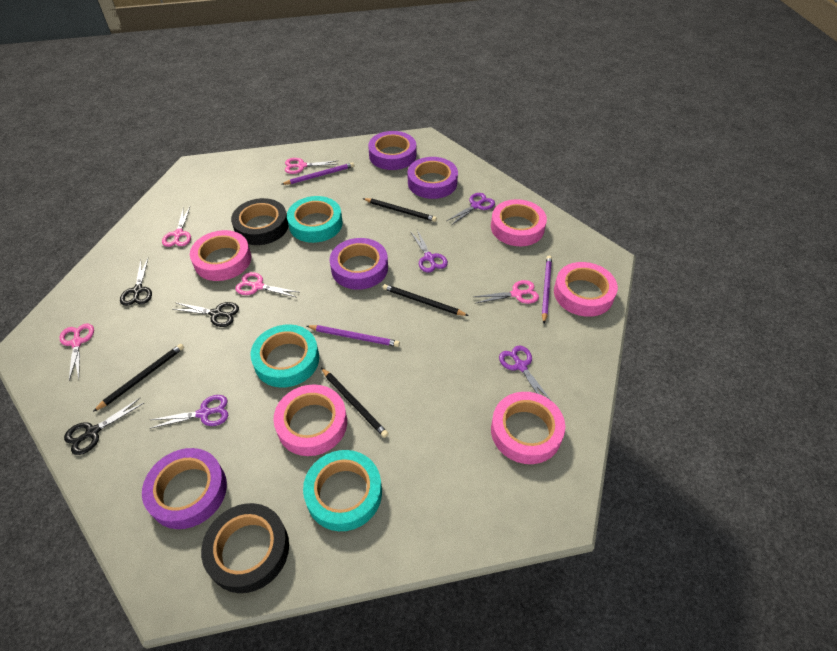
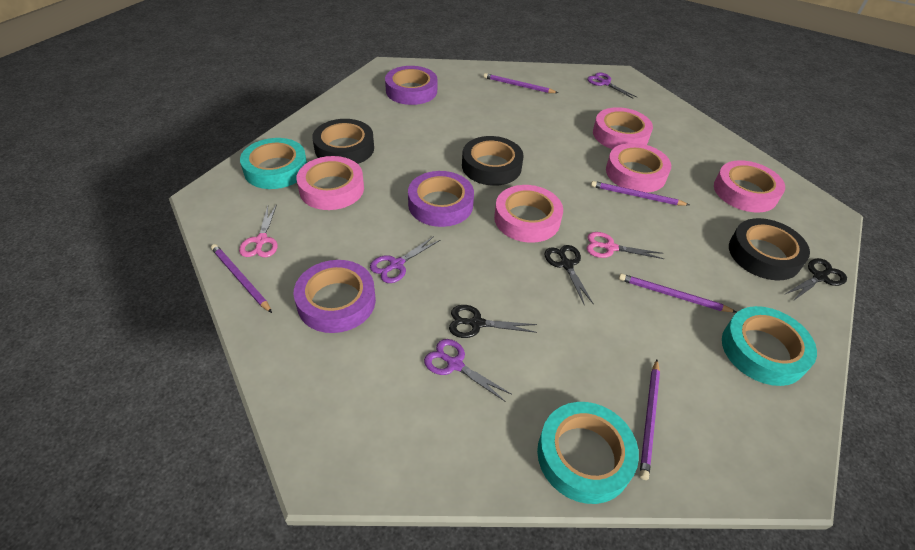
black pencil: [93,344,184,412] [321,368,389,438] [362,198,437,222] [383,284,469,316] = 4 -> none = 0
black tape: [201,503,289,593] [231,198,289,245] = 2 -> [312,119,374,164] [462,136,524,186] [729,218,810,280] = 3
pink scissors: [59,324,94,381] [162,207,191,247] [235,272,298,297] [285,158,336,174] [474,280,539,304] = 5 -> [239,204,278,257] [587,232,664,259] = 2
purple pencil: [281,162,354,185] [307,325,400,347] [542,256,552,323] = 3 -> [211,244,272,313] [483,73,558,93] [591,181,689,206] [619,274,736,312] [640,359,660,480] = 5
purple scissors: [149,395,228,429] [411,230,448,273] [447,193,495,225] [499,346,551,400] = 4 -> [370,236,440,283] [424,339,512,402] [587,72,637,99] = 3
purple tape: [142,448,227,529] [330,238,388,290] [368,131,416,170] [408,157,458,199] = 4 -> [293,260,376,333] [385,66,438,105] [408,171,474,227] = 3

